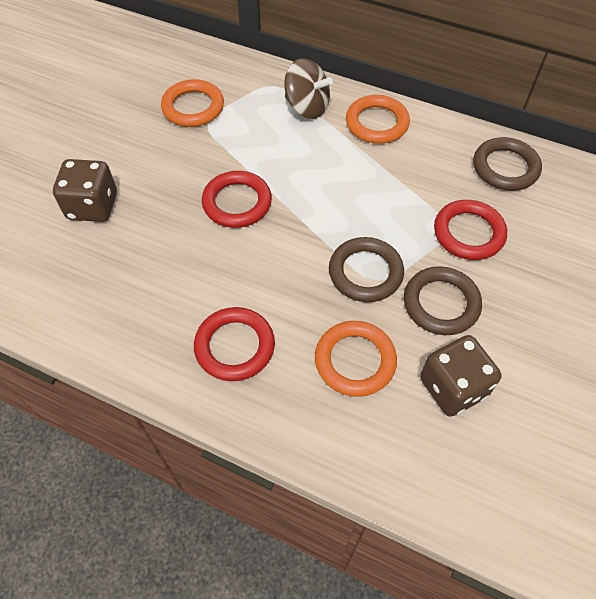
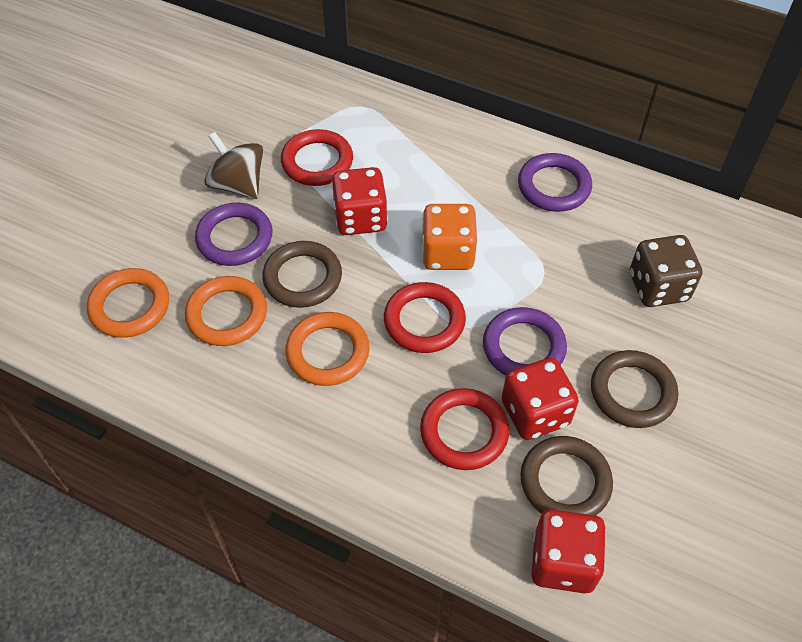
brown dice: [53,159,117,222] [420,335,502,417] = 2 -> [630,235,702,307] = 1
orange dice: none = 0 -> [422,204,477,270] = 1
purple ring: none = 0 -> [195,203,272,266] [483,307,567,375] [518,153,592,212] = 3
red dice: none = 0 -> [331,167,388,235] [502,357,579,440] [532,509,606,593] = 3

